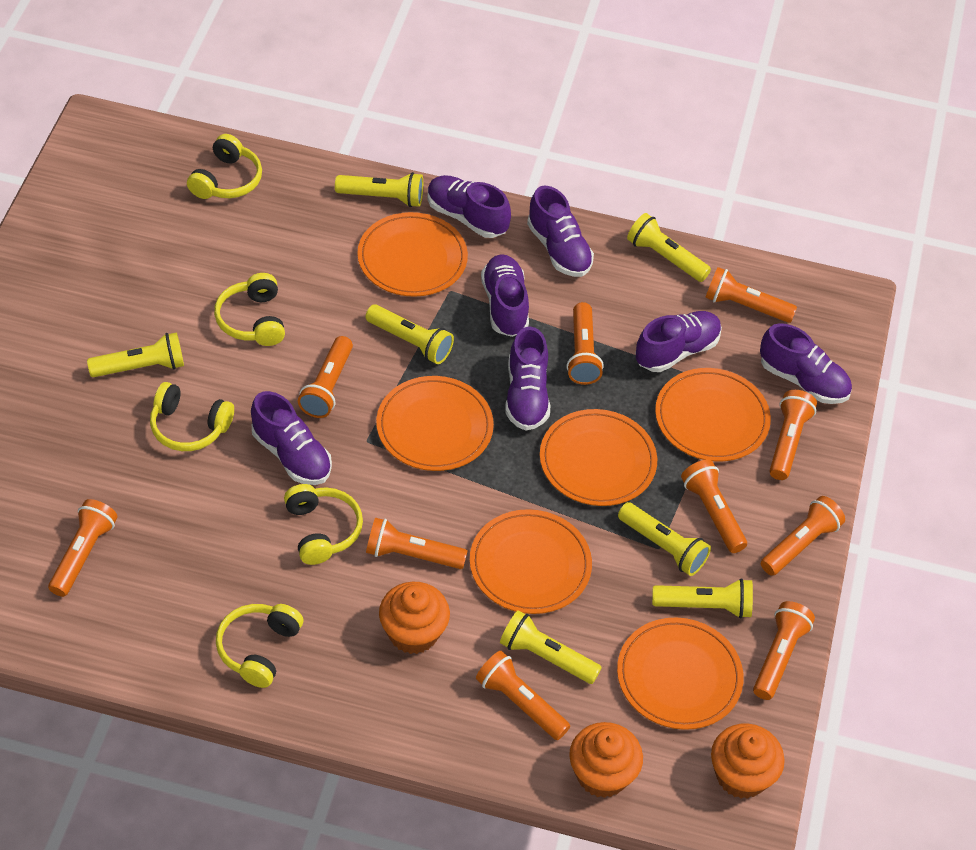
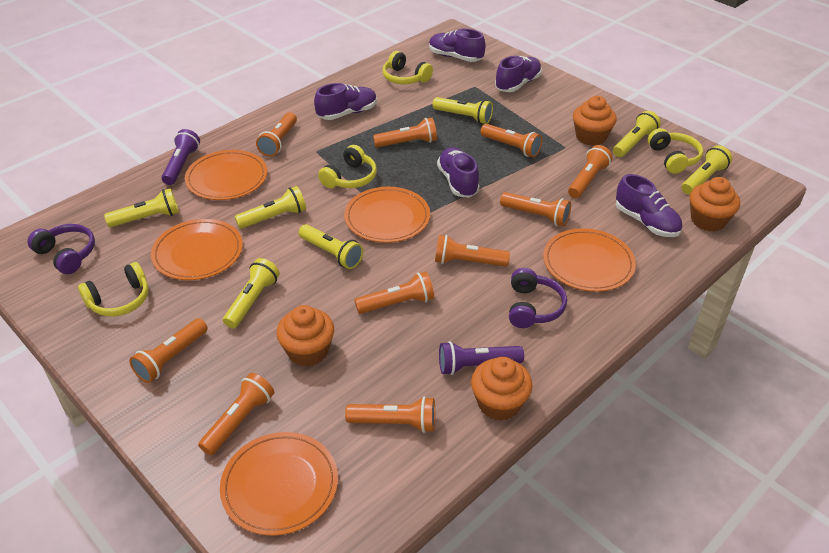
orange cupcake: [379,582,450,654] [569,722,643,798] [711,723,785,799] = 3 -> [276,305,334,367] [471,357,533,421] [573,96,617,146] [690,177,740,232] = 4
orange plate: [357,212,468,297] [376,376,494,471] [470,509,592,614] [540,409,657,506] [617,617,744,730] [655,368,771,461] = 6 -> [151,219,243,280] [185,150,267,200] [220,432,338,536] [344,187,430,243] [543,228,636,292] = 5
purple flashlight: none = 0 -> [162,129,200,185] [439,341,524,375] = 2
purple headphones: none = 0 -> [27,224,95,274] [509,268,567,328] = 2
purple shoe: [251,391,332,485] [428,175,511,238] [481,254,529,337] [505,326,550,430] [527,186,594,277] [635,311,722,372] [760,323,852,404] = 7 -> [314,83,377,120] [429,28,486,62] [437,147,480,198] [495,56,542,92] [616,174,682,237] = 5
yellow headphones: [150,382,234,451] [187,134,262,199] [214,273,285,346] [216,604,303,688] [284,484,363,565] = 5 -> [78,262,148,317] [318,145,377,188] [382,51,433,84] [648,128,703,174] = 4

